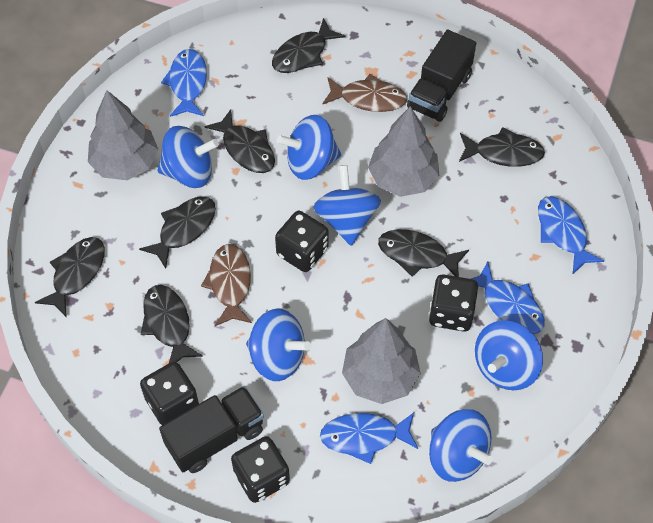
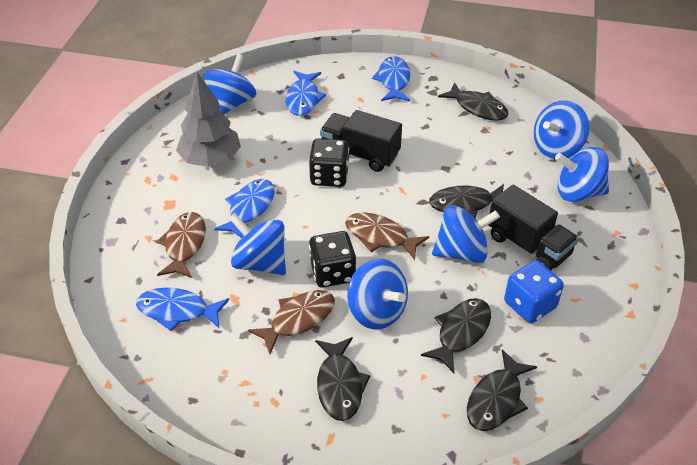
black dice: [140,362,199,425] [231,436,290,503] [275,211,329,272] [429,274,478,332] = 4 -> [309,138,349,187] [309,231,356,288] = 2
black fish: [35,237,105,317] [139,196,216,269] [141,285,203,363] [204,109,275,173] [272,18,345,73] [378,229,469,277] [459,127,545,167] = 7 -> [315,337,370,421] [421,298,491,373] [429,184,504,218] [438,82,508,121] [467,349,537,431] = 5
blue dice: none = 0 -> [504,260,564,323] = 1
brown fish: [201,244,252,326] [322,74,407,112] = 2 -> [156,212,206,278] [248,290,335,354] [345,213,429,260] = 3
grey tree: [88,90,159,180] [342,318,421,404] [368,106,439,197] = 3 -> [176,72,241,167] = 1

